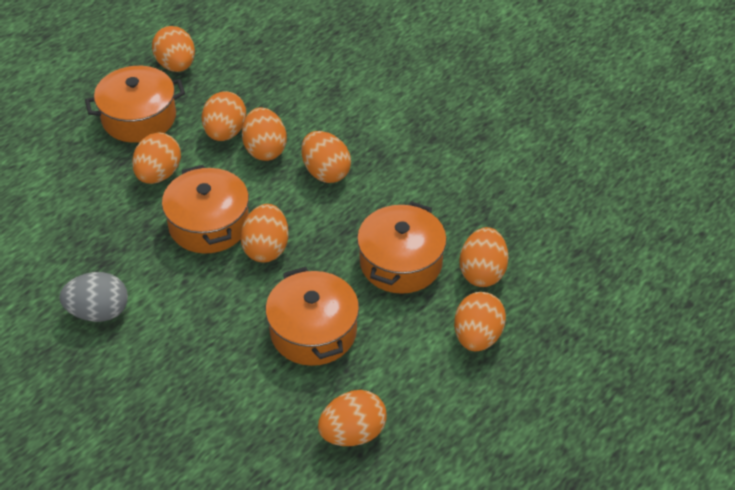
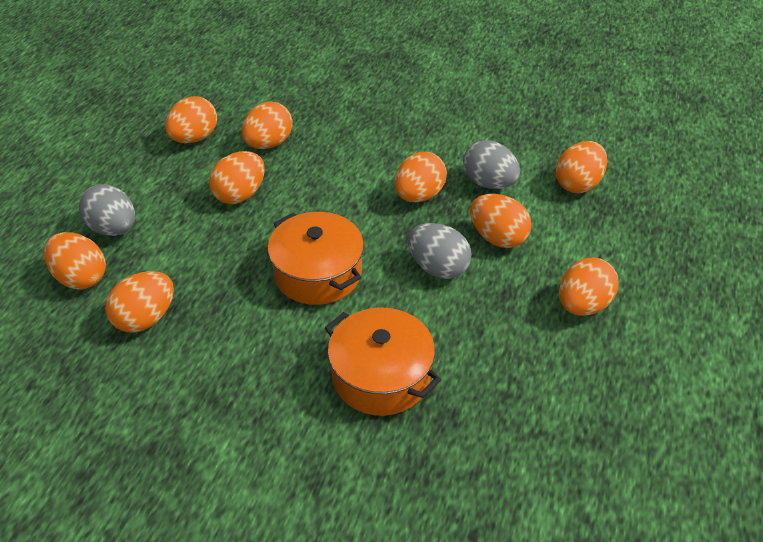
grey egg: [59,272,128,322] = 1 -> [79,184,135,236] [408,223,472,279] [463,140,520,189] = 3
orange pot: [85,66,185,143] [162,165,249,253] [265,267,359,366] [357,201,447,294] = 4 -> [267,212,364,305] [325,308,441,416] = 2

